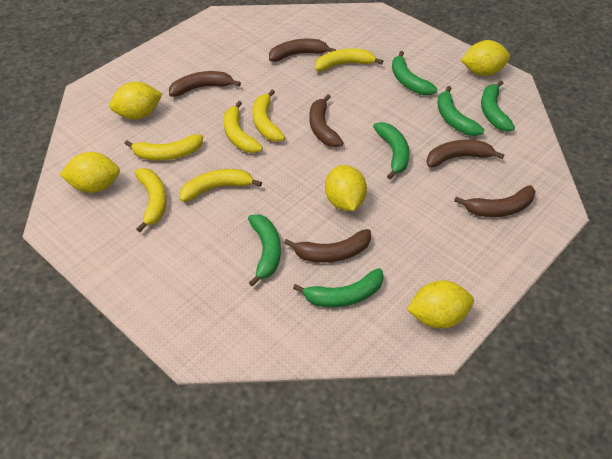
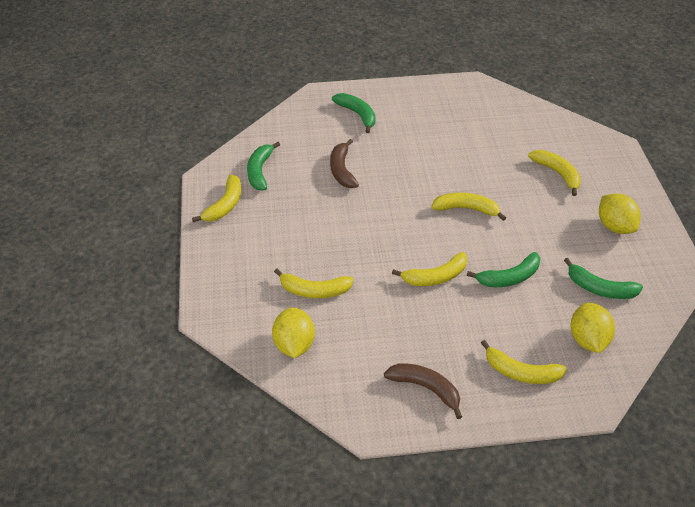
brown banana: [169,71,241,97] [269,38,336,62] [284,229,371,263] [309,94,344,147] [426,140,504,167] [454,185,536,217] = 6 -> [330,139,359,188] [384,363,462,419] = 2
green banana: [248,214,281,286] [293,268,384,307] [373,122,409,180] [392,51,437,95] [438,86,484,136] [481,81,515,131] = 6 -> [247,142,280,190] [332,93,376,133] [467,252,540,287] [564,258,643,299] = 4
yellow lemon: [60,152,120,193] [109,82,162,120] [325,165,367,211] [407,280,474,328] [461,40,510,76] = 5 -> [272,307,315,358] [571,303,615,353] [599,193,641,234] = 3

